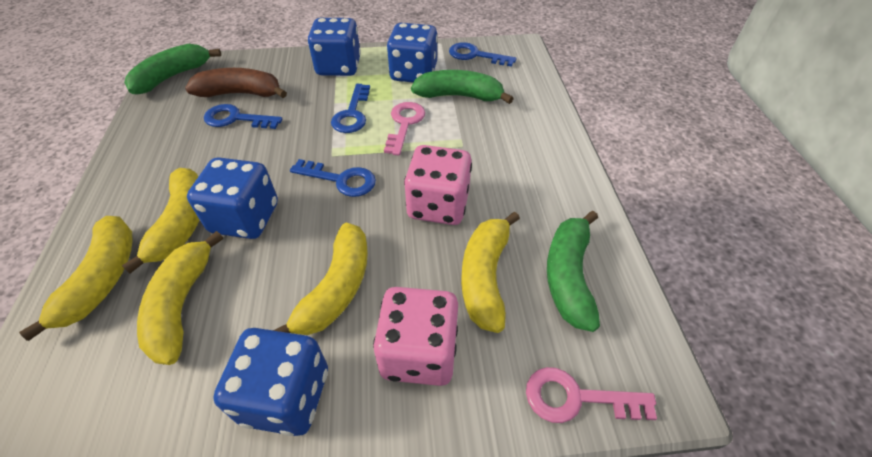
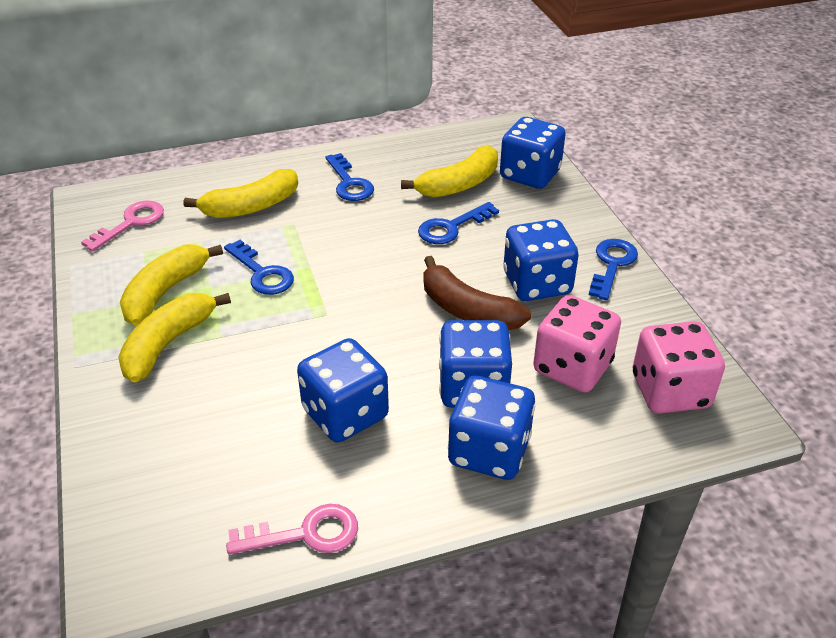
blue dice: [187,157,278,239] [213,328,328,436] [308,18,361,76] [387,23,438,82] = 4 -> [297,338,389,443] [439,320,512,408] [448,375,535,480] [500,117,566,189] [503,219,579,301] = 5
green banana: [124,44,221,95] [411,70,514,104] [547,211,600,332] = 3 -> none = 0
yellow banana: [19,216,133,341] [122,168,199,273] [137,231,223,365] [273,223,368,335] [461,212,520,333] = 5 -> [118,293,231,382] [120,244,223,325] [183,169,298,218] [401,146,498,198] = 4

